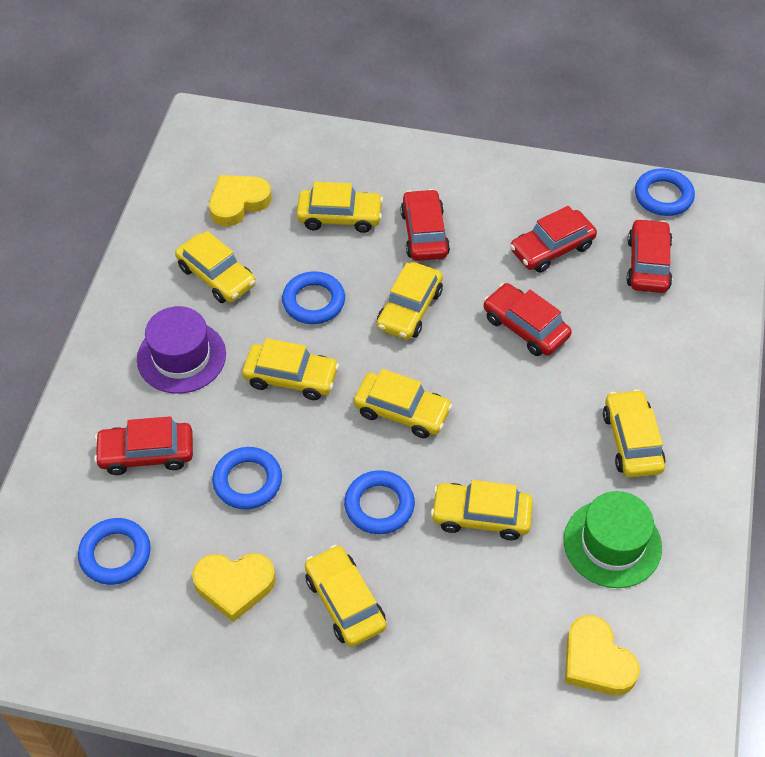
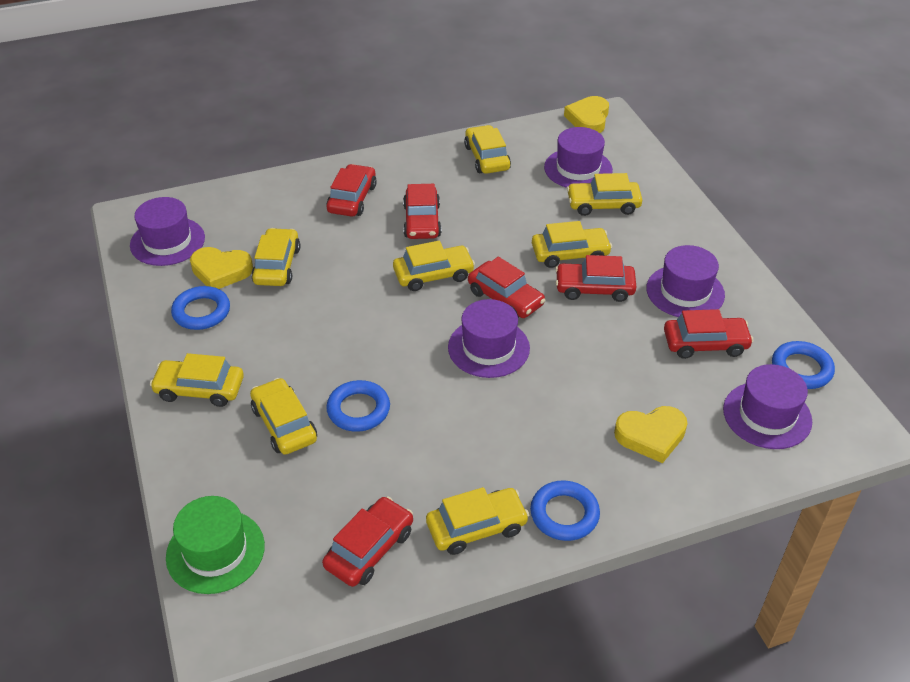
blue ring: [78,518,151,585] [212,447,282,509] [282,271,345,324] [344,470,415,534] [635,168,695,216] = 5 -> [171,286,230,330] [326,380,390,432] [530,480,600,541] [772,341,835,389] = 4
purple hat: [137,306,226,394] = 1 -> [130,197,205,266] [448,299,530,378] [544,127,613,188] [646,245,725,317] [723,364,812,449] = 5
red car: [94,416,193,475] [400,189,450,261] [483,283,572,356] [510,206,597,272] [626,218,672,293] = 5 -> [322,496,413,587] [326,164,377,217] [403,184,442,239] [468,257,545,318] [555,255,636,302] [664,309,753,359] = 6

